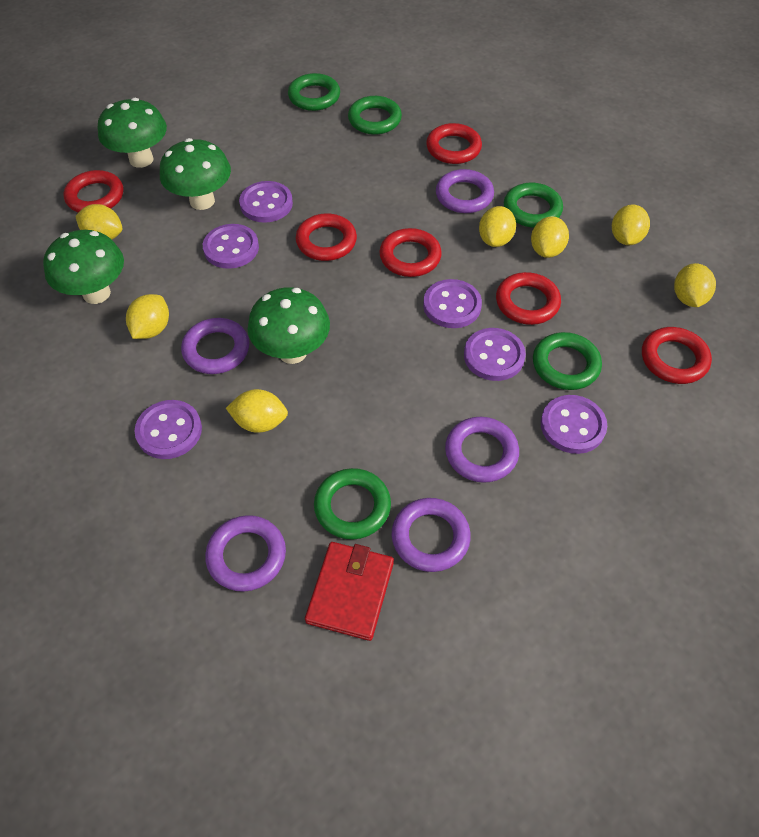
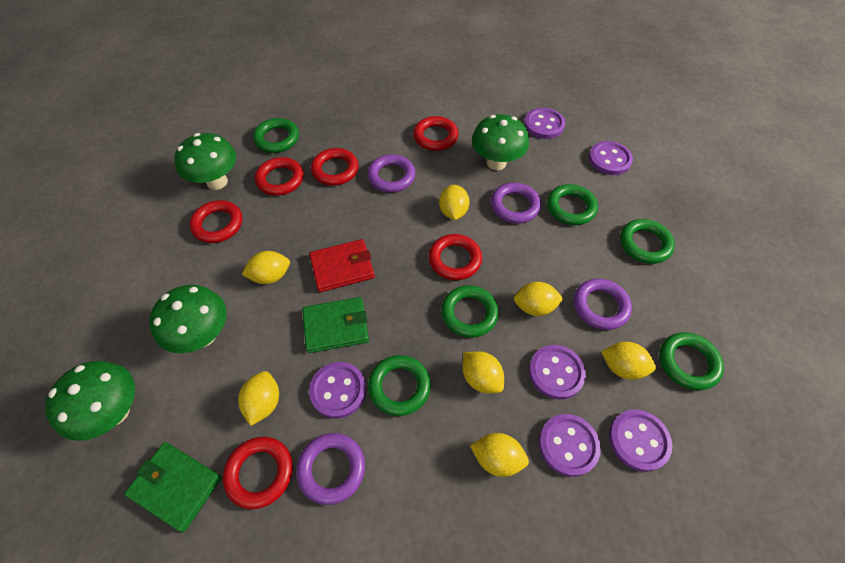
green ring: [288,73,340,111] [314,468,391,540] [348,96,402,135] [504,183,563,228] [533,332,602,390] = 5 -> [253,118,299,153] [368,355,431,416] [441,285,499,338] [547,184,598,225] [620,219,675,264] [659,332,724,390] = 6
green wallet: none = 0 -> [124,442,222,532] [302,297,369,353] = 2
purple ring: [181,318,249,374] [205,515,286,592] [392,498,471,572] [436,169,494,213] [445,417,519,483] = 5 -> [296,433,365,505] [367,154,415,192] [491,183,541,223] [574,278,632,330] = 4

